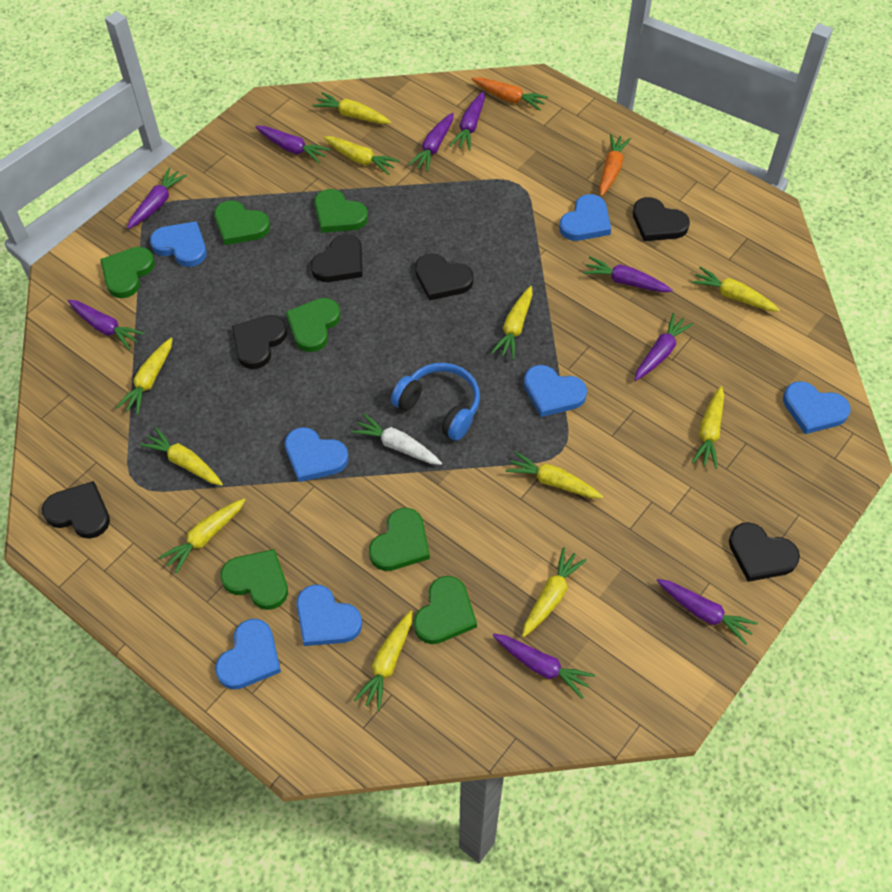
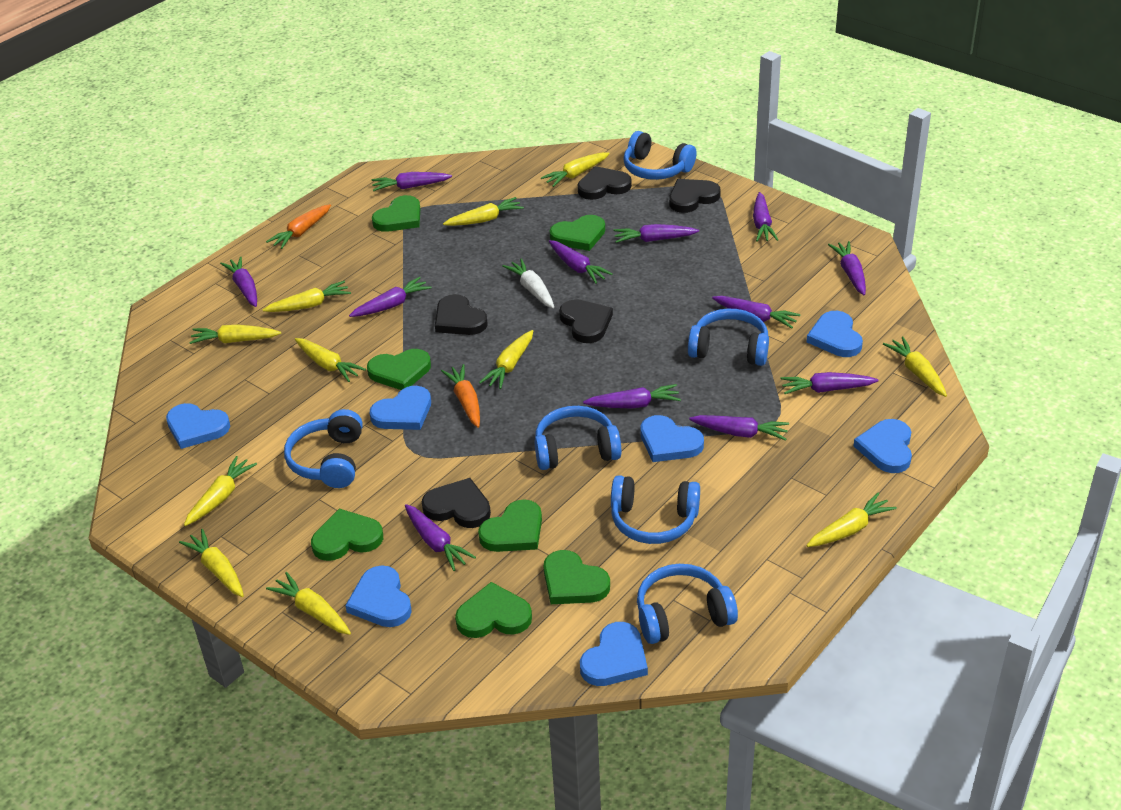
black heart: [42,481,110,539] [232,315,287,369] [311,234,363,282] [415,253,474,301] [633,197,690,241] [729,522,800,582] = 6 -> [422,478,491,528] [435,294,488,335] [559,299,613,343] [578,166,632,200] [669,179,721,213] = 5
blue headphones: [391,363,480,441] = 1 -> [284,409,363,488] [534,406,621,470] [611,475,700,544] [623,131,697,180] [637,564,738,644] [688,309,769,366] = 6
purple carrot: [68,300,145,350] [127,168,187,229] [255,126,330,164] [408,113,454,172] [450,91,485,151] [493,634,595,699] [583,257,673,292] [634,313,694,381] [657,579,758,645] = 9 -> [220,257,257,307] [349,277,431,317] [372,172,452,191] [405,504,476,571] [549,240,613,284] [583,384,681,408] [614,224,699,243] [689,415,789,441] [712,296,800,329] [753,192,778,242] [780,372,879,394] [828,241,866,295] = 12

